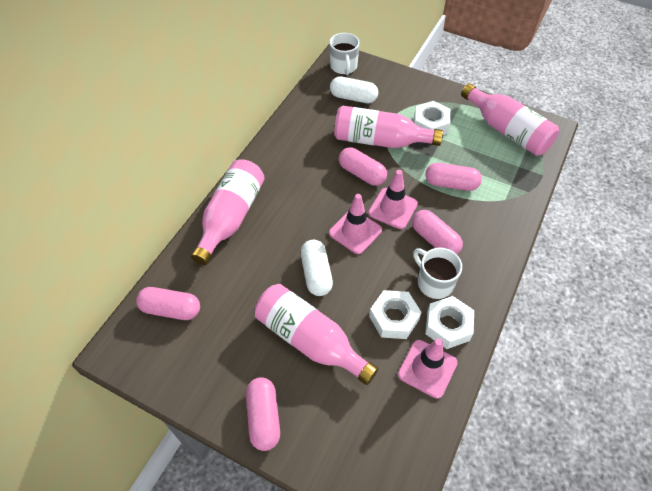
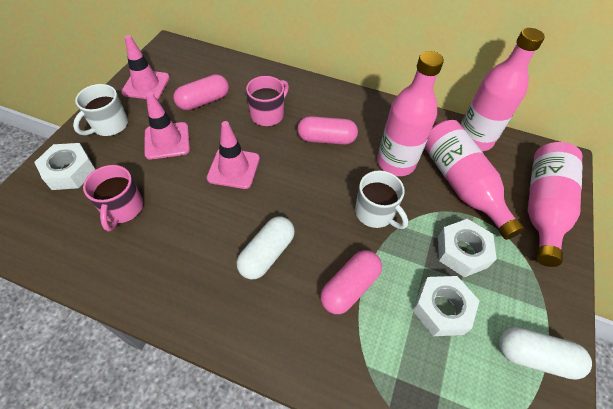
pink capsule: [136,287,200,320] [246,377,280,451] [339,147,387,186] [412,210,463,254] [425,163,482,191] = 5 -> [174,74,229,111] [297,116,358,145] [320,250,382,314] = 3
pink mug: none = 0 -> [83,165,143,231] [246,76,289,126] = 2

